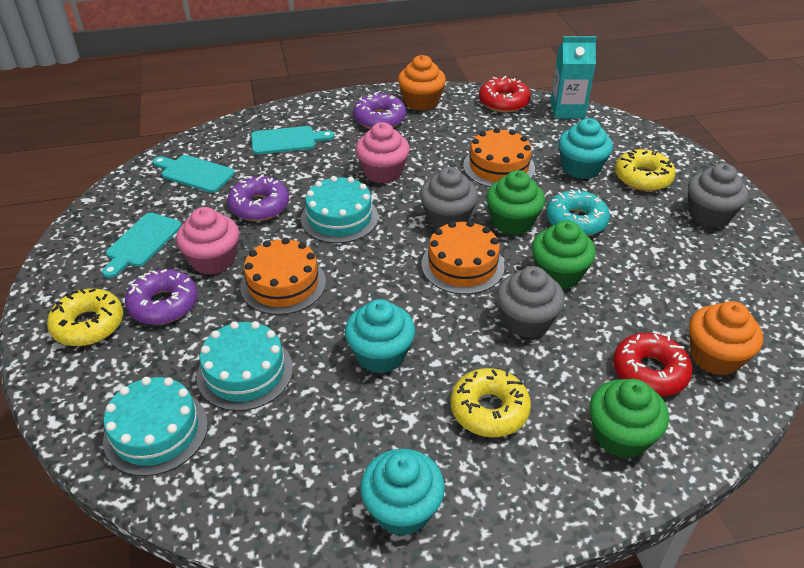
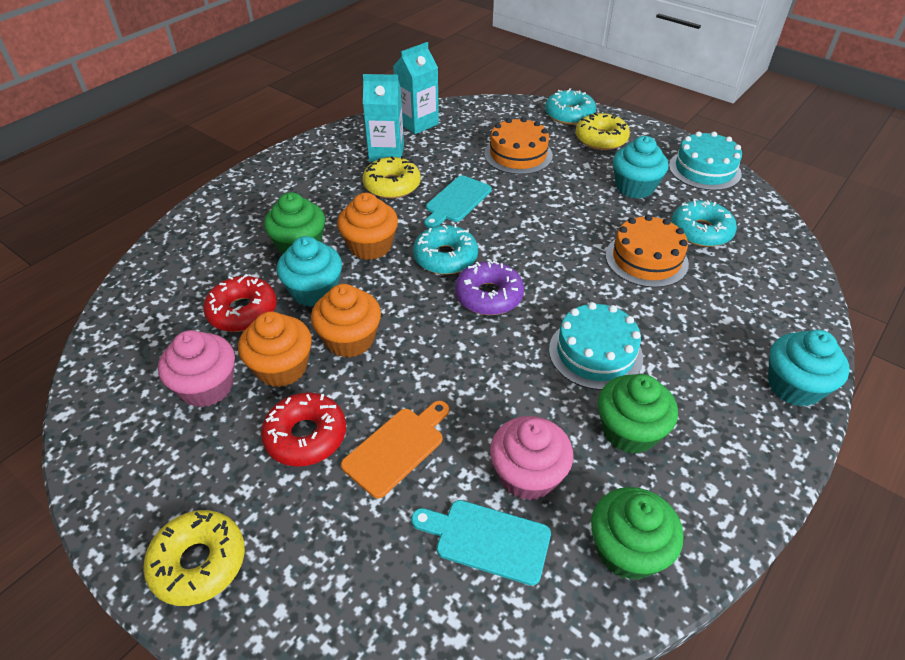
grey cupcake: [420,167,478,229] [497,266,565,338] [688,163,748,228] = 3 -> none = 0
orange cake: [240,238,326,315] [421,220,504,294] [463,128,535,187] = 3 -> [484,117,553,175] [606,215,689,288] = 2
orange cupcake: [398,55,446,111] [689,301,763,376] = 2 -> [238,312,312,387] [311,284,381,358] [337,193,398,260] = 3
orange cutting board: none = 0 -> [341,401,449,498] = 1
purple donut: [125,269,198,325] [227,174,289,221] [353,93,406,129] = 3 -> [455,260,524,315] = 1
turquoise cake: [103,377,208,476] [197,321,293,411] [301,176,378,243] = 3 -> [549,302,643,390] [669,131,742,191] = 2
turquoise carton: [550,36,597,119] = 1 -> [363,74,404,162] [393,42,439,134] = 2
turquoise cutting board: [102,213,182,278] [153,155,235,193] [251,126,334,154] = 3 -> [411,500,551,586] [424,175,492,228] = 2
turquoise donut: [546,190,610,236] = 1 -> [413,224,478,275] [545,88,596,125] [671,199,737,247] = 3

